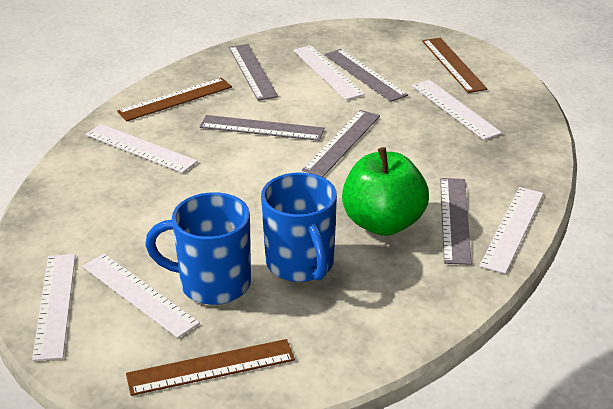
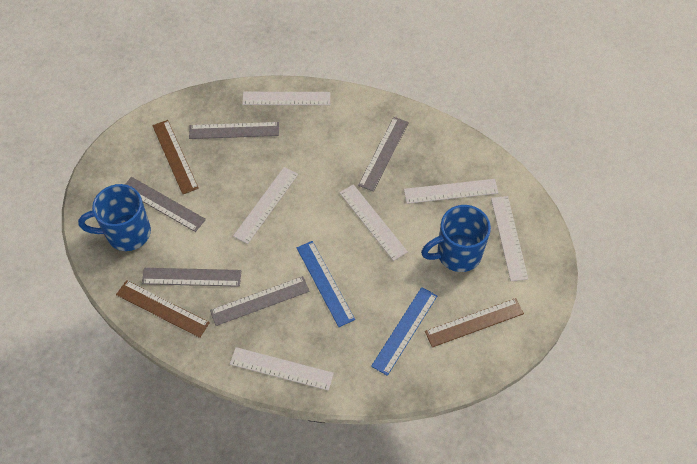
blue ruler: none = 0 -> [297,241,355,327] [371,287,437,376] = 2
green apple: [342,147,429,236] = 1 -> none = 0

